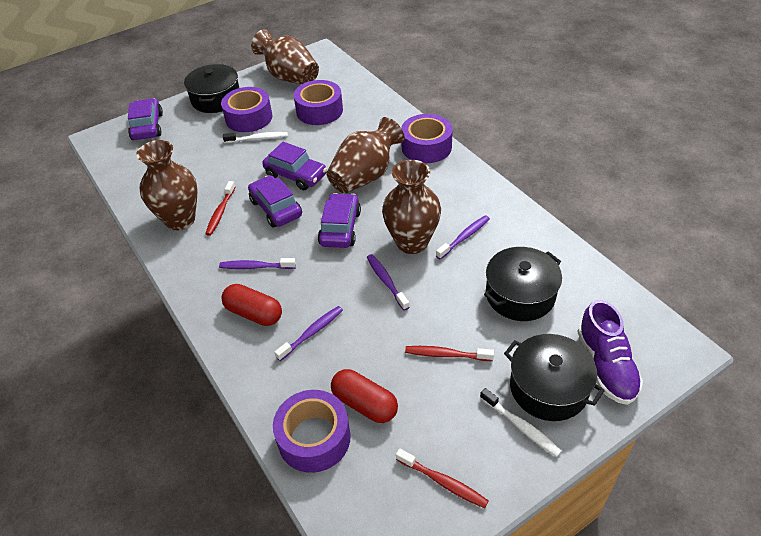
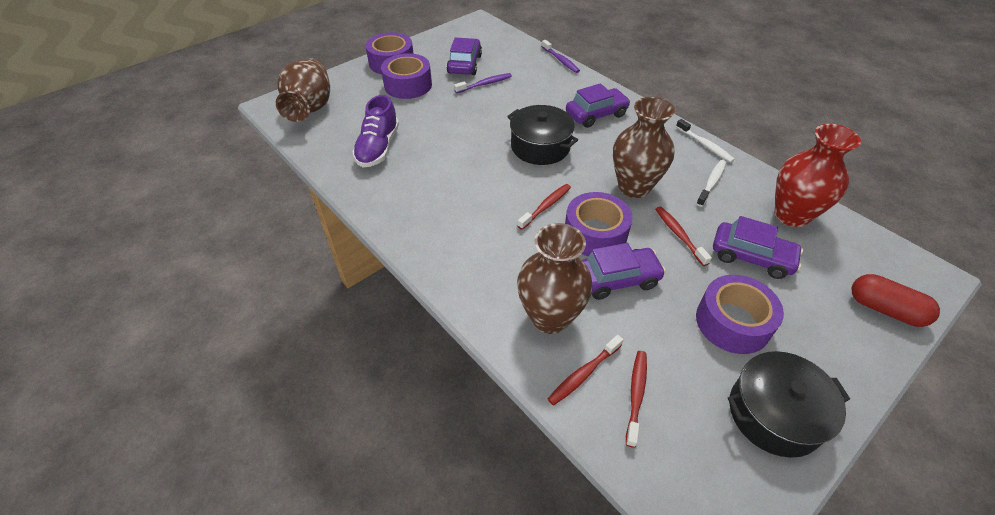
black pot: [184,64,239,113] [484,247,562,321] [504,334,605,421] = 3 -> [507,105,578,165] [727,351,850,458] = 2
brown vase: [136,140,198,230] [251,29,319,84] [326,117,405,193] [382,160,441,254] = 4 -> [276,58,330,122] [517,223,592,334] [613,97,675,198] = 3
purple toothbrush: [219,258,296,269] [274,306,343,361] [367,254,410,311] [436,215,490,260] = 4 -> [454,73,512,93] [541,40,580,73] = 2
red capsule: [221,284,282,326] [331,369,398,423] = 2 -> [852,274,940,327] = 1
red toothbrush: [205,181,235,236] [396,449,489,508] [405,346,494,361] = 3 -> [517,184,571,230] [548,335,623,405] [626,351,647,448] [655,206,712,266] = 4
red vase: none = 0 -> [775,124,861,227] = 1

